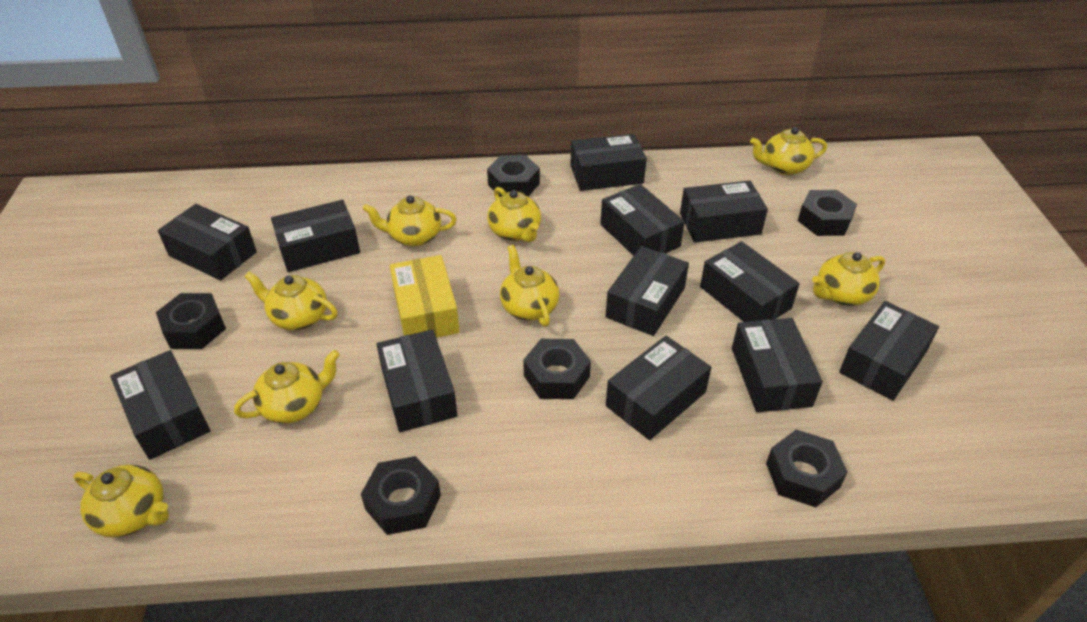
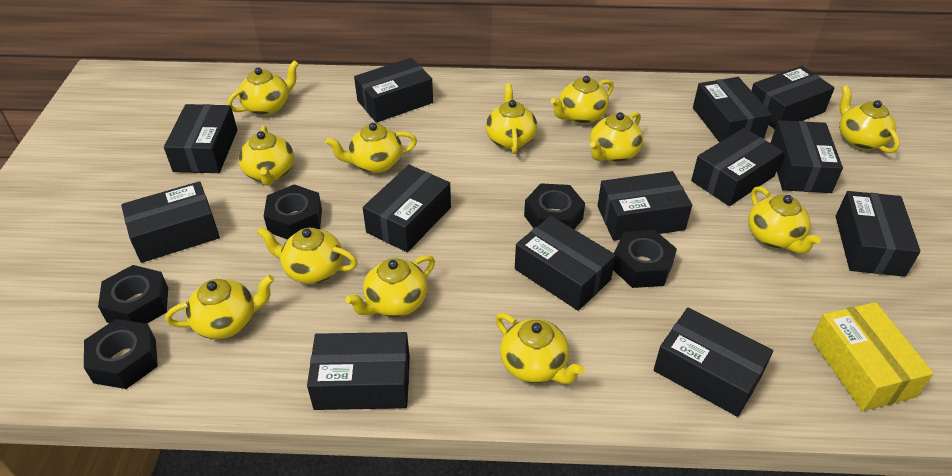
black box: [110,350,210,460] [158,204,257,281] [271,200,360,272] [376,329,458,432] [571,134,647,191] [600,184,685,256] [605,246,689,336] [606,336,712,440] [680,180,768,243] [700,241,800,322] [732,318,823,413] [839,301,939,401] = 12 -> [121,181,220,263] [164,104,237,173] [307,332,410,410] [354,58,433,123] [363,165,451,252] [515,216,616,311] [597,171,692,241] [654,307,773,417] [691,128,784,206] [693,77,772,142] [751,66,835,129] [770,120,843,193] [836,191,921,277] = 13
black nut: [156,293,226,349] [361,456,441,535] [487,155,540,197] [523,339,591,399] [766,430,848,507] [798,190,857,236] = 6 -> [84,319,158,389] [98,265,168,324] [264,184,322,240] [524,183,585,229] [613,230,677,288] = 5
yellow teapot: [73,465,169,538] [234,350,340,424] [244,272,338,330] [363,195,457,247] [487,187,541,242] [500,245,560,327] [750,127,827,175] [812,252,885,306] = 8 -> [165,275,274,339] [227,60,299,116] [239,125,294,186] [257,227,358,284] [326,123,417,173] [345,255,435,317] [486,83,537,154] [495,313,585,384] [551,76,614,124] [590,112,643,162] [748,186,821,254] [839,85,900,153] = 12

